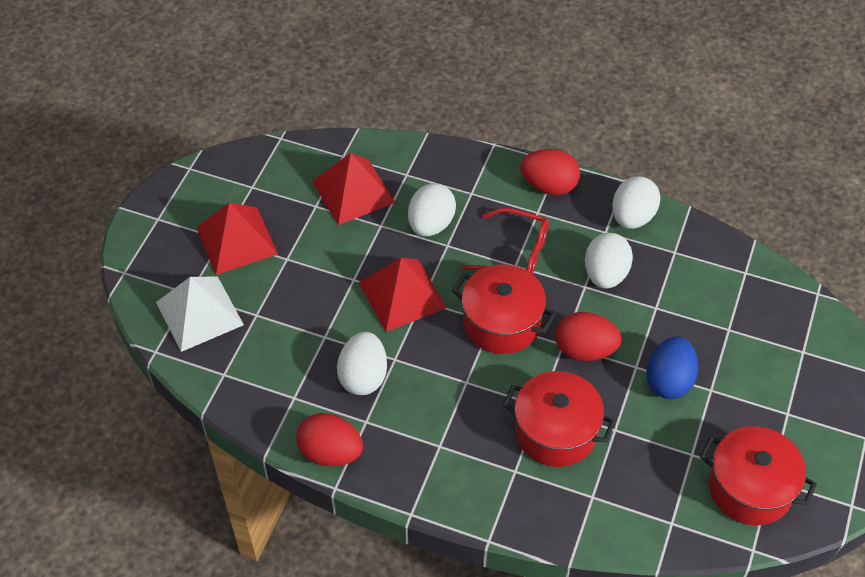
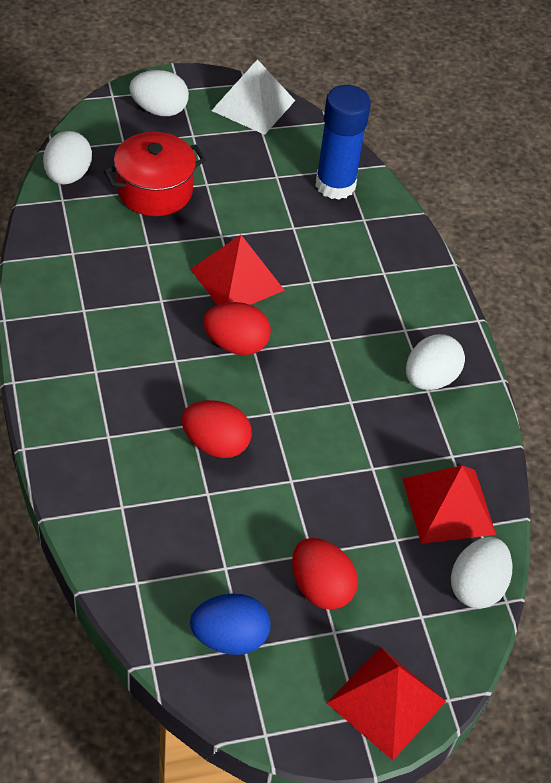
blue glue stick: none = 0 -> [316,85,371,200] = 1
red glasses: [462,208,549,275] = 1 -> none = 0
red pot: [452,264,556,354] [503,371,615,467] [700,426,817,525] = 3 -> [104,132,206,216] = 1

